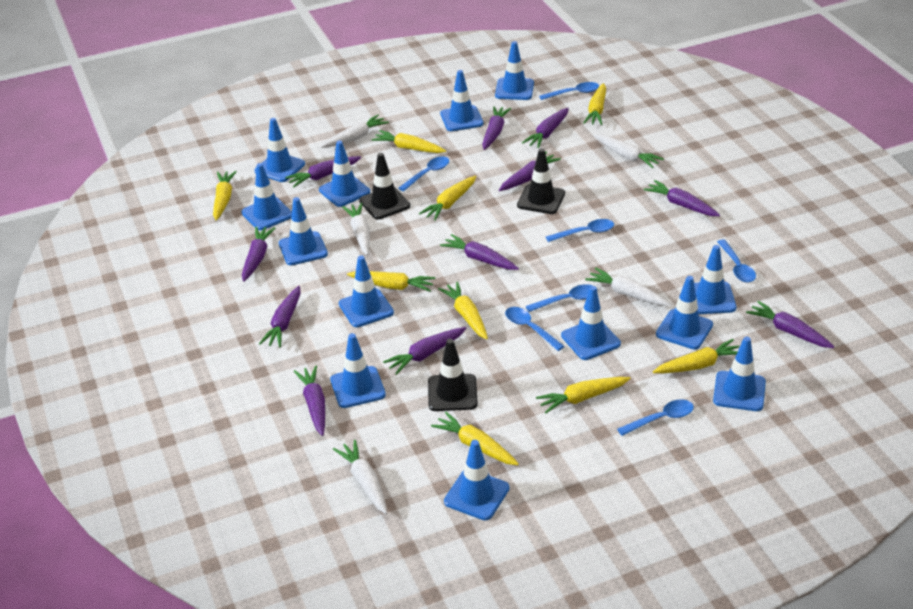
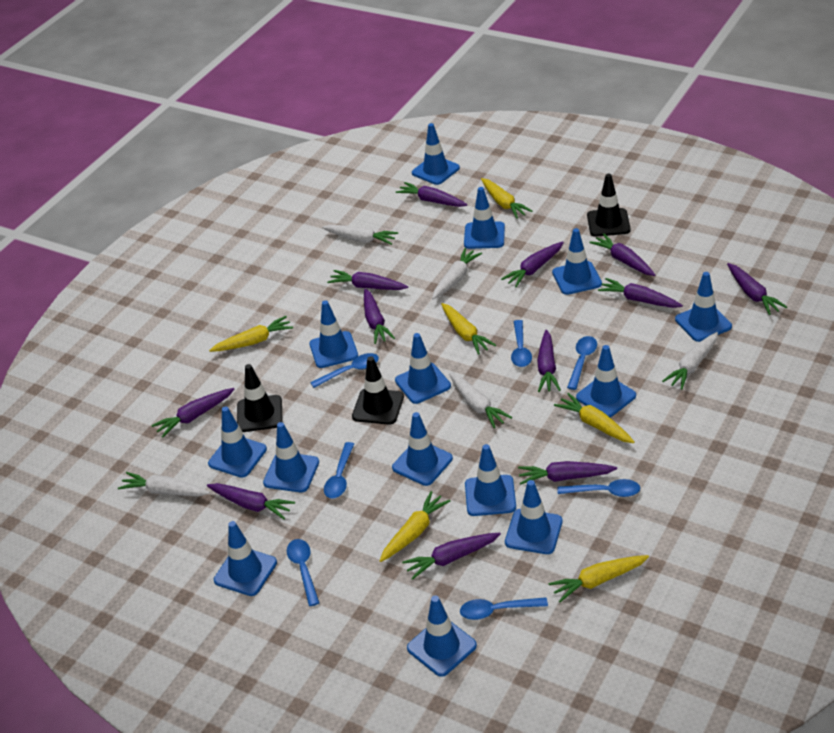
blue traffic cone: [241,163,292,230] [254,118,305,182] [279,197,328,265] [319,141,370,207] [330,333,386,408] [339,256,394,327] [440,70,484,131] [444,440,509,520] [495,41,534,100] [561,286,621,360] [656,276,713,350] [694,245,737,314] [713,337,766,411] = 13 -> [208,406,267,478] [214,521,277,596] [263,422,319,492] [309,300,358,368] [392,412,453,486] [395,333,451,404] [407,596,477,677] [412,123,460,185] [464,187,505,249] [465,444,516,516] [505,480,562,554] [552,228,602,295] [576,345,636,417] [675,272,732,342] = 14
purple carrot: [242,226,276,282] [259,286,301,347] [285,156,361,187] [294,366,325,436] [383,327,466,375] [440,234,519,270] [482,106,511,150] [499,151,561,191] [522,108,569,148] [644,180,720,216] [746,301,834,348] = 11 -> [152,388,234,438] [207,483,295,519] [327,270,408,290] [364,288,395,344] [396,182,467,207] [402,533,501,580] [501,241,564,287] [518,461,617,485] [537,330,561,392] [589,233,655,276] [598,278,683,308] [727,263,787,315] = 12
yellow carrot: [213,171,237,221] [347,271,435,292] [371,130,446,153] [419,176,477,221] [431,412,519,465] [438,282,488,340] [536,377,631,413] [583,83,606,125] [653,339,739,373] = 9 -> [209,316,293,352] [380,491,450,562] [441,303,496,355] [481,178,532,219] [548,555,649,602] [554,393,635,443] = 6

